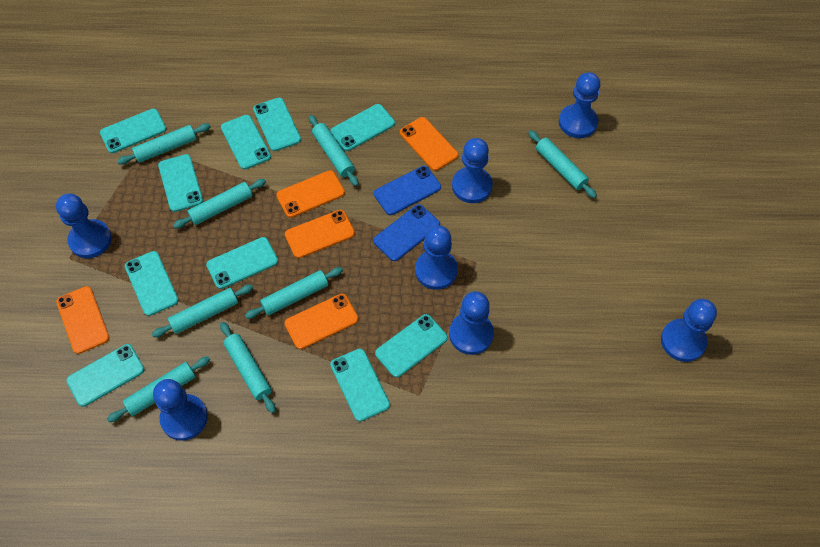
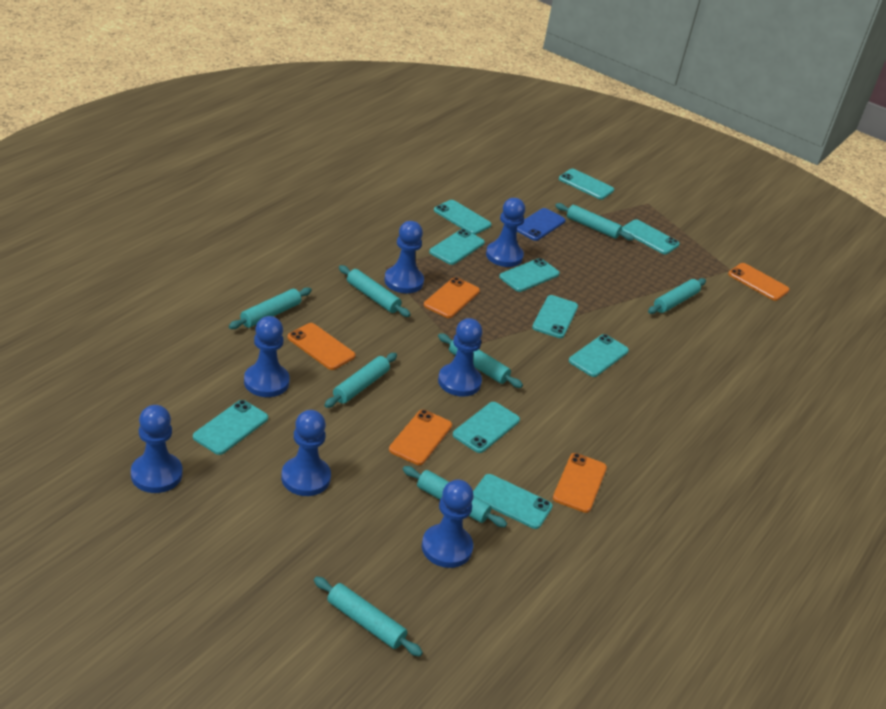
blue phone: [373,204,440,261] [374,166,441,215] = 2 -> [517,208,566,241] = 1

